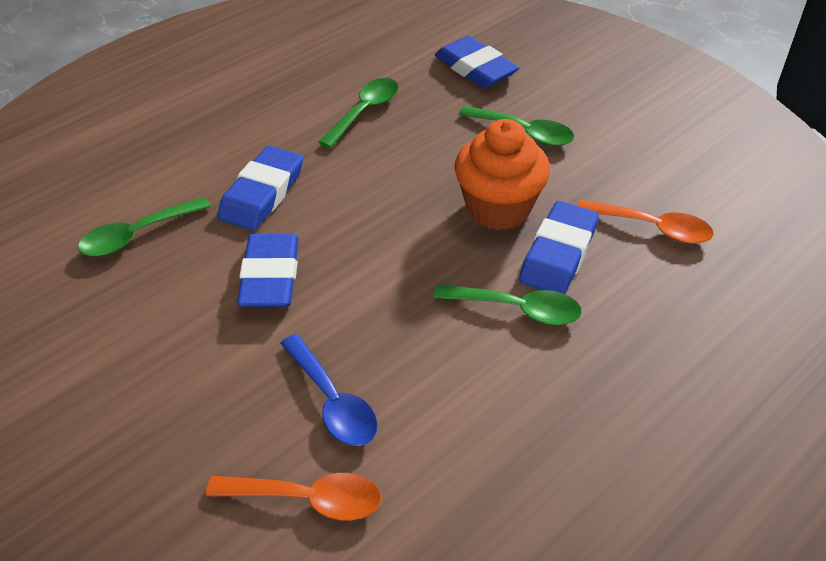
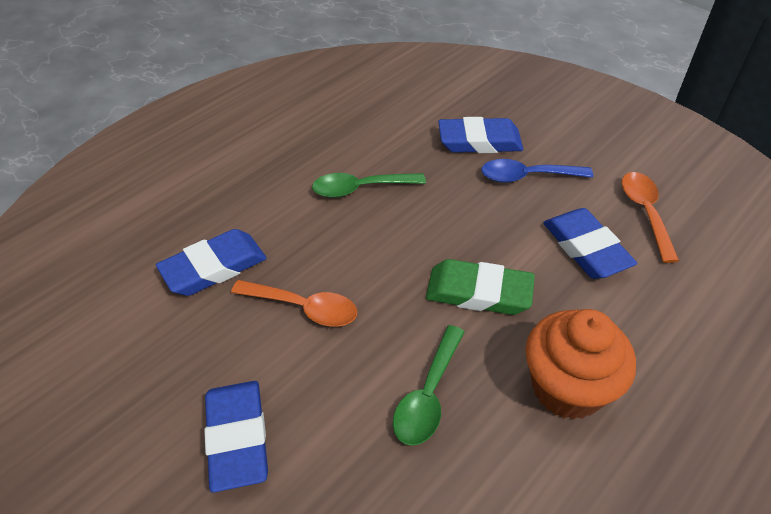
green eraser: none = 0 -> [426,259,535,315] = 1
green spoon: [78,197,211,256] [319,78,398,148] [433,284,582,325] [458,106,574,146] = 4 -> [312,173,426,198] [393,325,465,446] = 2

